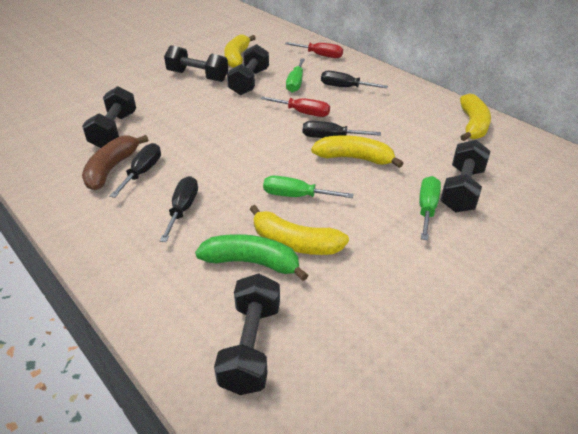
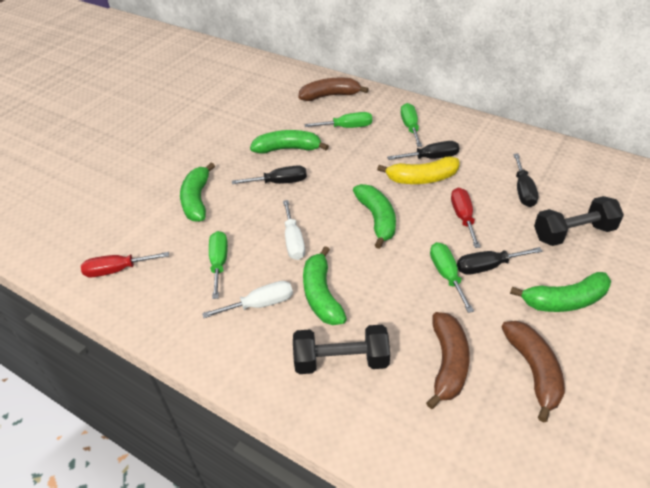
black dumbbell: [82,86,136,148] [164,45,228,82] [214,273,280,395] [227,44,269,95] [440,140,490,213] = 5 -> [293,325,390,374] [534,196,624,246] = 2
brown banana: [82,135,148,190] = 1 -> [298,78,369,101] [426,312,470,409] [501,321,565,422] = 3
green banana: [195,234,308,281] = 1 -> [180,162,215,222] [250,130,329,154] [303,246,347,325] [353,184,396,249] [510,272,611,312] = 5
green screwdriver: [263,175,354,198] [286,58,305,93] [419,176,441,240] = 3 -> [209,231,228,299] [305,112,372,128] [401,103,422,147] [430,242,474,313] = 4
white screwdriver: none = 0 -> [202,281,293,318] [283,200,305,260] = 2
yellow banana: [224,34,256,68] [250,205,349,255] [311,135,403,168] [460,94,491,141] = 4 -> [377,156,460,184] = 1

